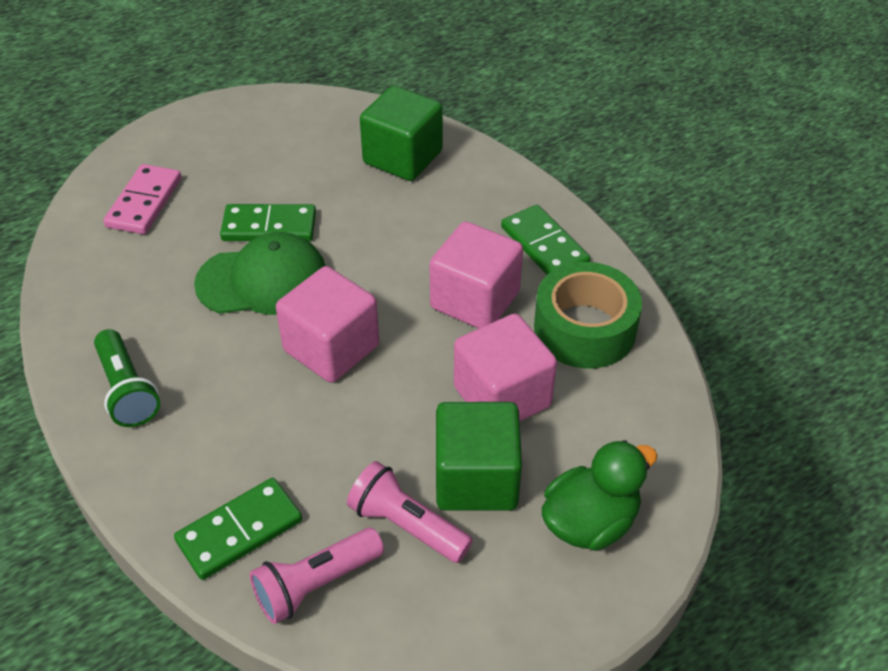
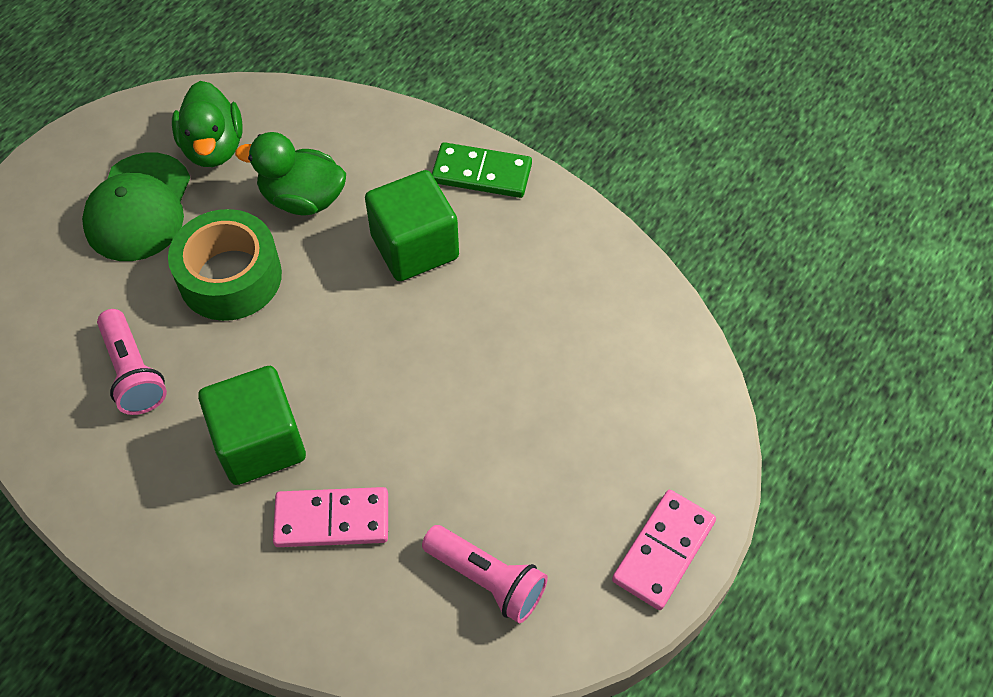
green domino: [174,478,302,580] [220,204,316,242] [501,205,590,275] = 3 -> [432,142,532,198] = 1
green duck: [542,440,657,551] = 1 -> [172,81,243,167] [235,132,346,215] = 2
green flashlight: [94,329,160,427] = 1 -> none = 0
pink cube: [276,266,379,383] [430,221,523,329] [454,314,557,421] = 3 -> none = 0
pink domino: [103,164,181,234] = 1 -> [273,487,388,547] [612,490,716,610] = 2

